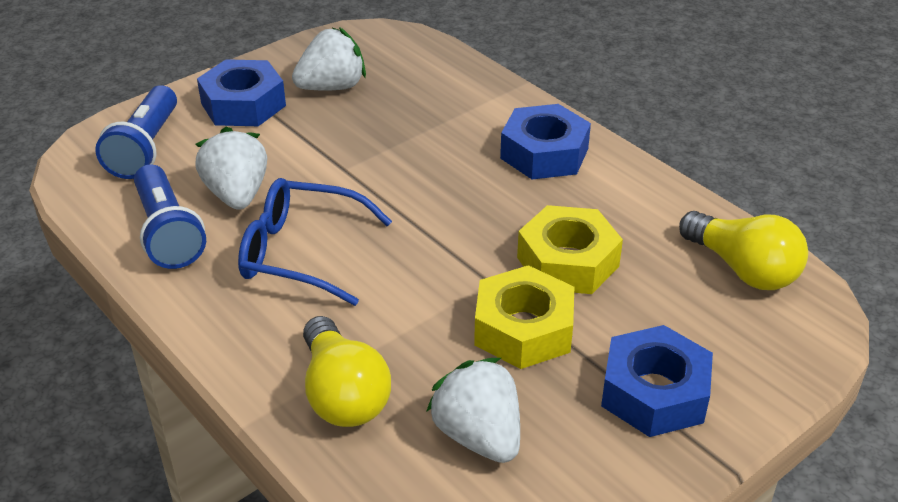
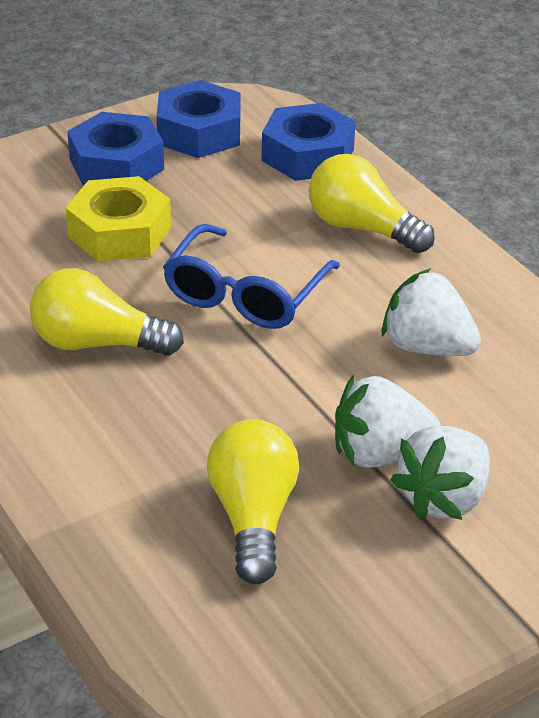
blue flashlight: [95,85,177,179] [134,164,206,269] = 2 -> none = 0
yellow light bulb: [303,316,391,427] [679,211,808,290] = 2 -> [30,268,184,356] [207,419,299,584] [309,154,435,253] = 3
yellow nut: [474,265,574,369] [517,205,623,294] = 2 -> [66,176,171,262] = 1

